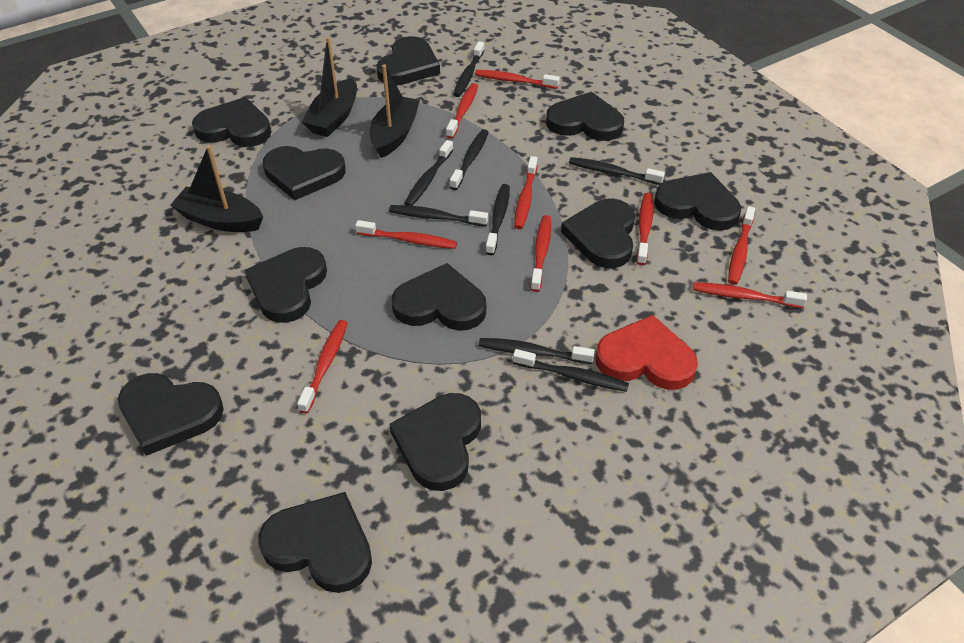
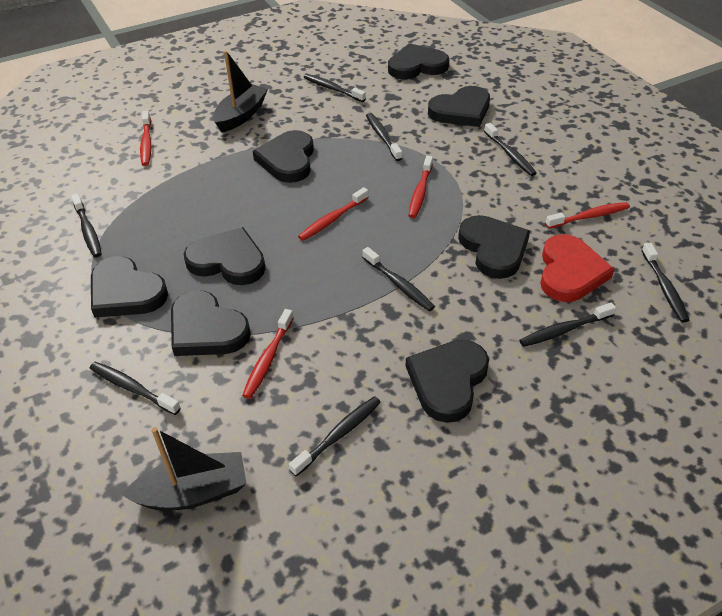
black boat: [170,145,263,232] [302,37,357,137] [370,64,420,158] = 3 -> [122,427,247,510] [213,51,268,132] = 2
black heart: [118,373,224,456] [192,97,271,147] [245,247,327,323] [258,492,372,593] [263,146,346,200] [376,36,440,85] [389,393,481,491] [392,263,486,331] [546,92,624,141] [561,198,635,268] [654,172,741,231] = 11 -> [91,256,168,318] [171,290,251,356] [184,227,266,285] [253,130,314,183] [388,43,449,79] [406,340,489,423] [428,86,490,127] [458,215,530,279] = 8
black toothbrush: [389,205,488,226] [404,140,453,206] [450,129,489,190] [453,41,484,97] [479,338,595,364] [485,184,510,255] [513,349,629,392] [569,157,665,185] = 8 -> [71,194,102,257] [90,362,181,415] [289,396,381,476] [304,74,366,102] [362,247,435,311] [366,113,402,161] [484,123,537,176] [519,302,616,347] [642,243,689,323] = 9
red toothbrush: [297,320,347,413] [355,220,457,249] [446,83,478,139] [475,70,560,89] [514,156,538,229] [531,215,551,292] [636,193,654,265] [693,282,807,308] [728,206,755,285] = 9 -> [140,111,152,166] [242,309,294,399] [298,187,369,241] [409,156,433,218] [545,202,630,229] = 5

